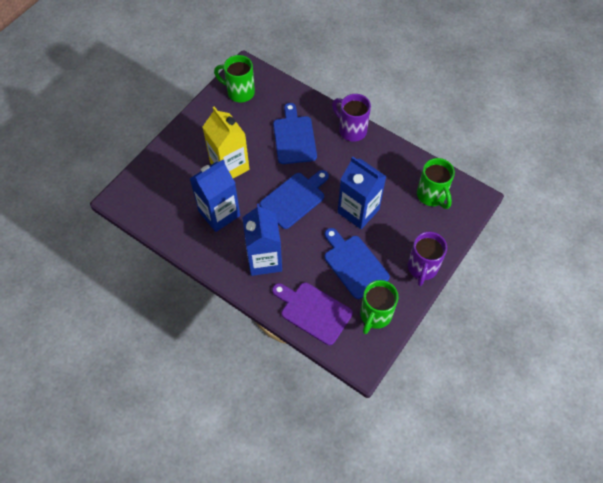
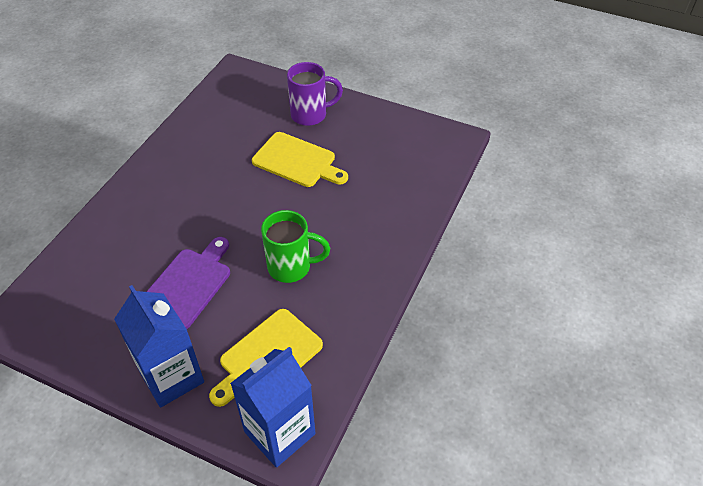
blue carton: [190,160,240,232] [242,203,282,276] [338,156,387,229] = 3 -> [114,285,204,408] [230,347,316,468] = 2
blue cutting board: [260,170,329,229] [273,103,317,164] [324,228,390,299] = 3 -> none = 0
green mug: [214,55,255,102] [360,280,398,334] [417,158,455,209] = 3 -> [261,210,330,283] = 1
purple mug: [332,94,371,142] [408,232,447,286] = 2 -> [287,62,343,126] = 1
yellow carton: [203,106,249,178] = 1 -> none = 0
yellow cutting board: none = 0 -> [209,309,323,407] [252,132,348,187] = 2

